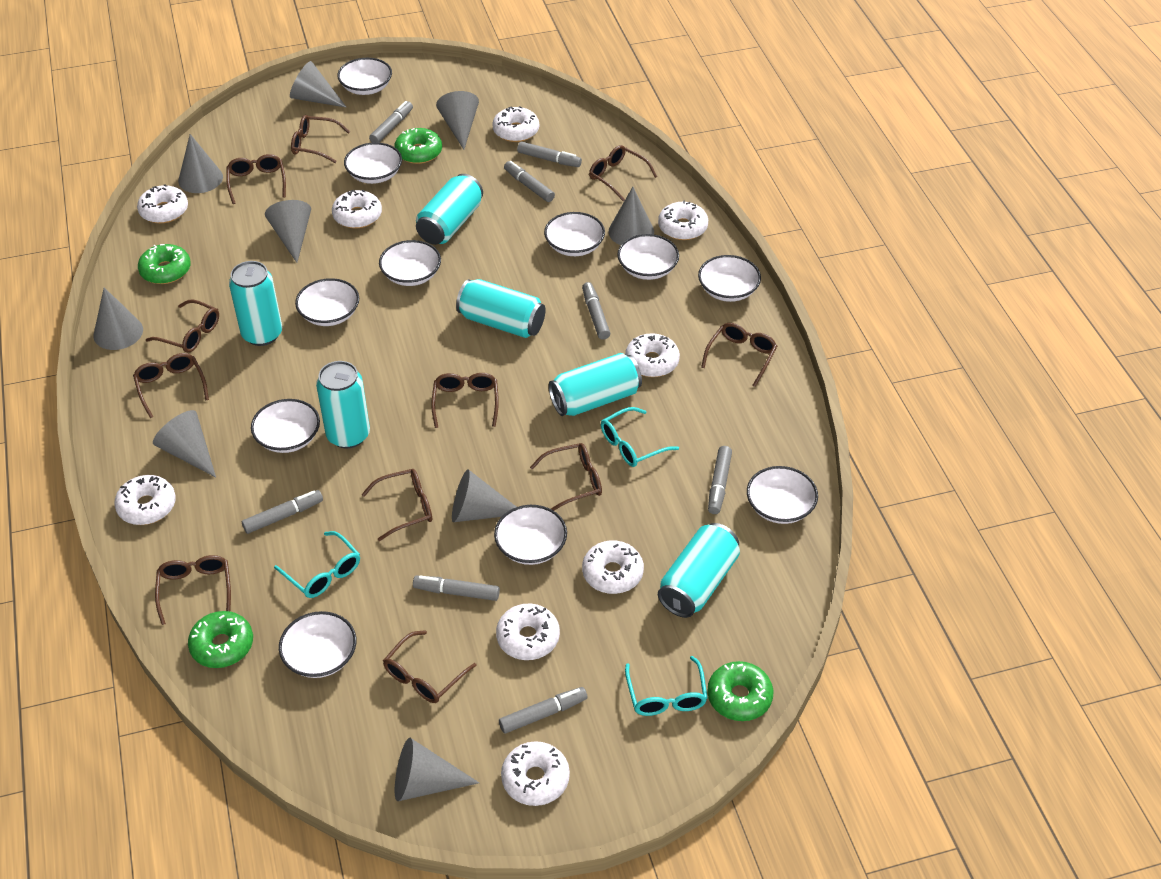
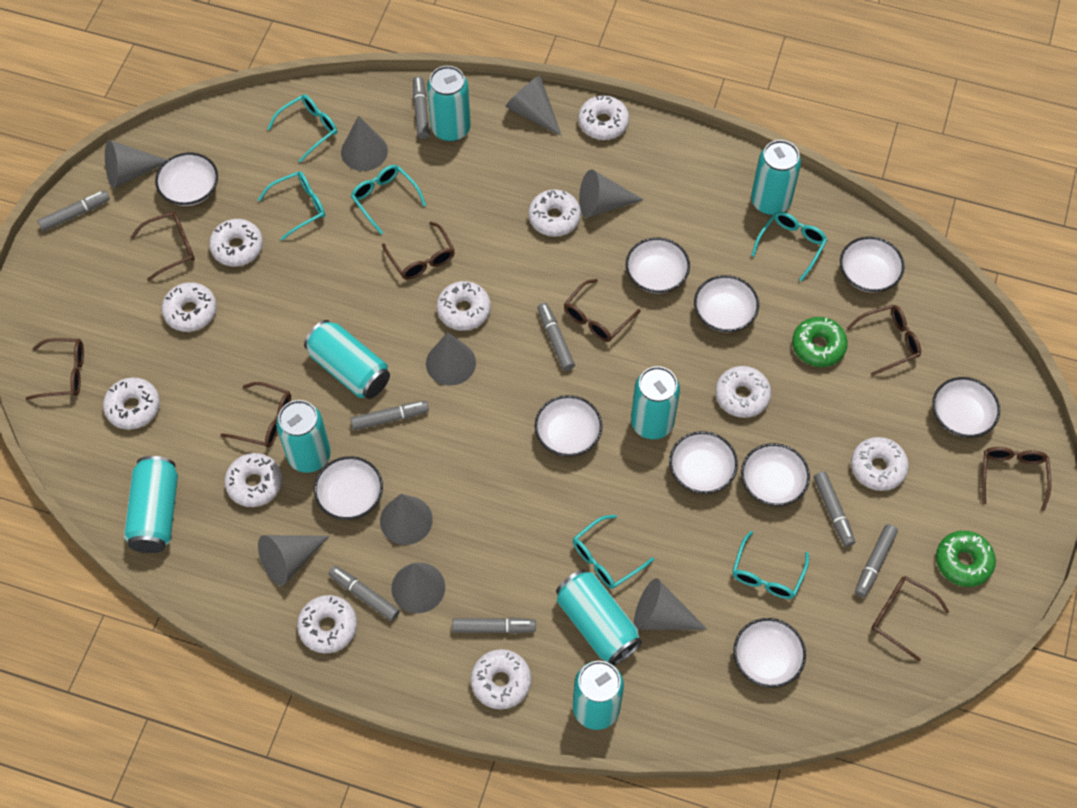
brown glasses: [133,353,209,418] [146,299,219,353] [155,555,231,625] [226,154,286,204] [291,115,350,163] [361,469,432,541] [383,630,477,703] [431,373,499,428] [530,443,602,511] [589,145,657,201] [701,323,777,387] = 11 -> [25,338,84,400] [131,212,195,281] [221,382,291,448] [382,222,455,280] [564,279,641,342] [846,305,921,376] [871,576,949,661] [982,447,1051,511] = 8
green donut: [138,244,191,284] [188,611,253,668] [394,128,442,164] [707,661,773,721] = 4 -> [792,317,848,367] [936,531,996,587] = 2
turquoise can: [229,261,282,346] [316,361,370,448] [416,174,483,245] [456,279,545,338] [549,353,642,416] [658,523,740,618] = 6 -> [124,456,178,553] [276,400,331,473] [304,320,390,399] [427,66,471,142] [556,570,642,666] [573,661,624,730] [631,366,680,439] [751,140,801,215] = 8
turquoise glasses: [274,531,360,598] [601,407,679,467] [625,656,708,716] = 3 -> [258,171,325,240] [267,94,337,163] [351,165,426,234] [573,515,654,589] [732,531,809,599] [751,212,827,281] = 6
white bowl: [251,399,320,453] [279,611,356,678] [295,278,359,326] [337,58,392,95] [344,142,402,184] [379,240,441,286] [494,505,567,565] [544,212,605,256] [617,234,679,280] [698,255,761,302] [747,466,818,524] = 11 -> [155,153,218,206] [314,456,383,520] [535,395,602,457] [626,237,690,293] [669,431,738,494] [694,275,759,332] [733,618,806,688] [741,443,810,506] [840,236,904,293] [932,377,1000,437] = 10
white donut: [114,475,176,525] [137,184,188,223] [332,190,382,229] [492,106,539,142] [496,604,560,660] [501,741,570,806] [582,540,644,594] [625,333,680,377] [658,200,708,240] = 9 -> [103,377,160,430] [162,282,217,332] [209,219,263,266] [224,453,282,507] [297,595,357,653] [437,281,491,331] [471,649,531,709] [528,189,581,237] [578,95,629,140] [715,366,771,418] [851,437,909,491] = 11

